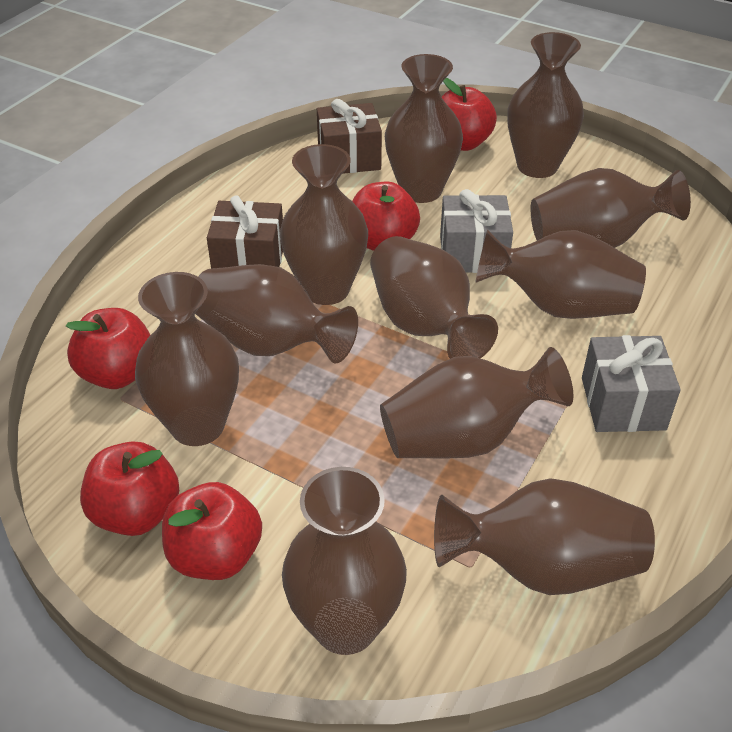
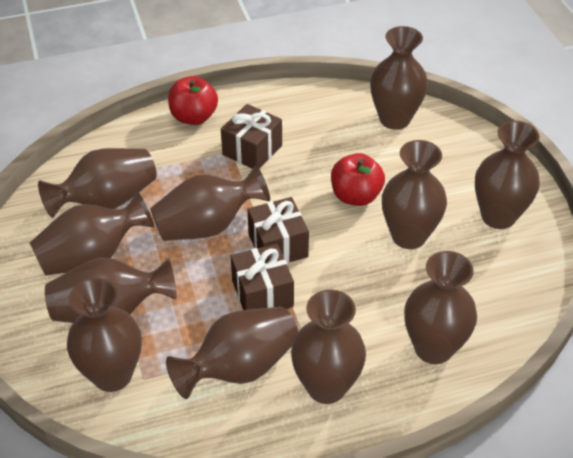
brown gift: [207,195,283,269] [317,99,382,174] = 2 -> [221,104,282,169] [231,244,294,310] [247,197,309,263] = 3
grey gift: [440,189,513,273] [582,335,681,432] = 2 -> none = 0
red apple: [66,308,150,389] [80,441,179,536] [162,482,262,580] [352,182,420,251] [442,78,497,151] = 5 -> [168,76,218,125] [331,153,385,206] = 2

